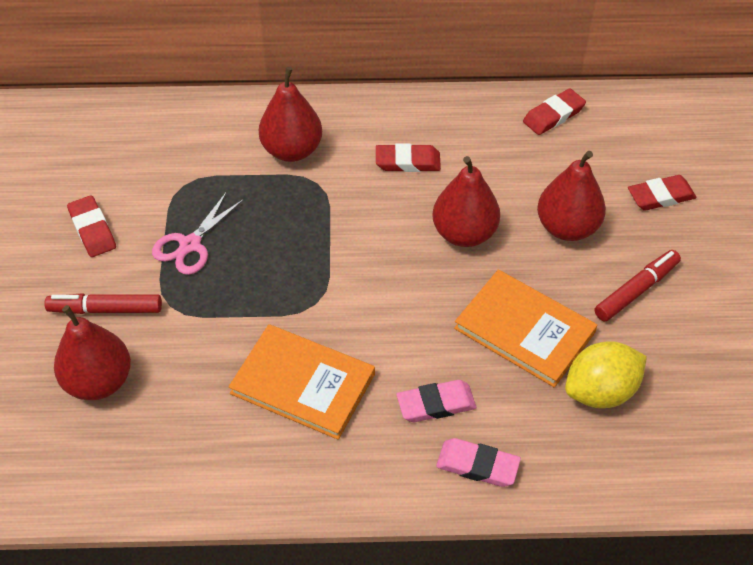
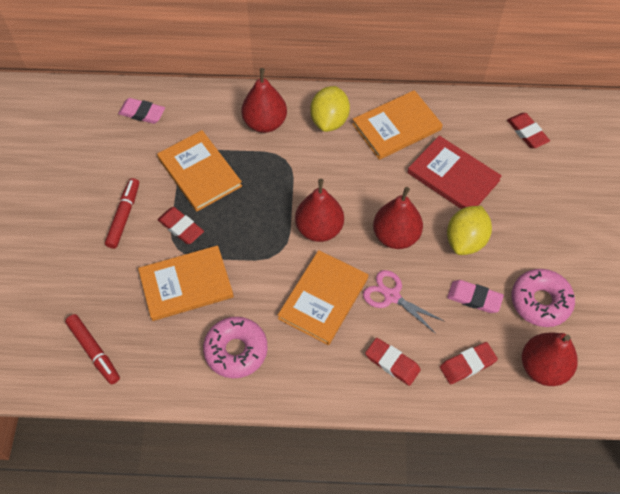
orange book: [229,324,375,440] [454,270,597,387] = 2 -> [138,245,234,321] [157,130,242,211] [278,250,368,345] [352,90,443,160] = 4
pink donut: none = 0 -> [203,317,268,378] [511,269,575,327] = 2
red book: none = 0 -> [407,136,502,209] = 1
yellow lemon: [565,341,647,408] = 1 -> [310,86,350,132] [447,206,492,255] = 2

